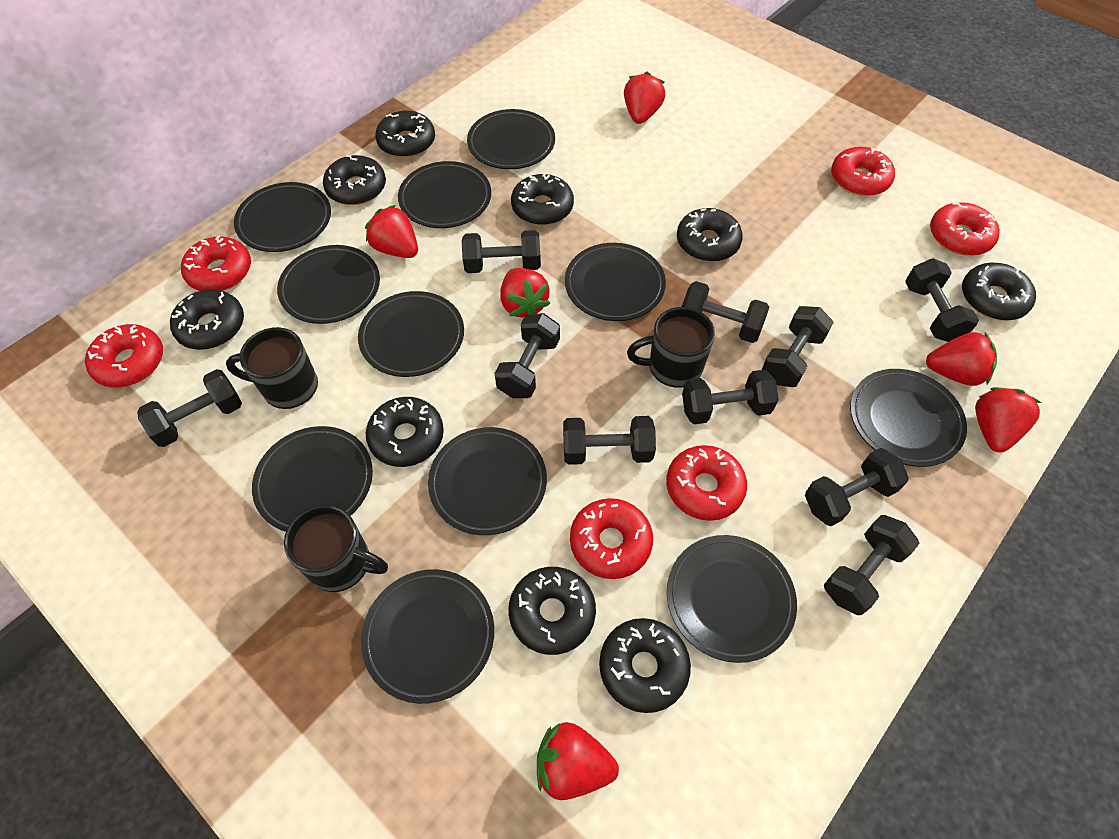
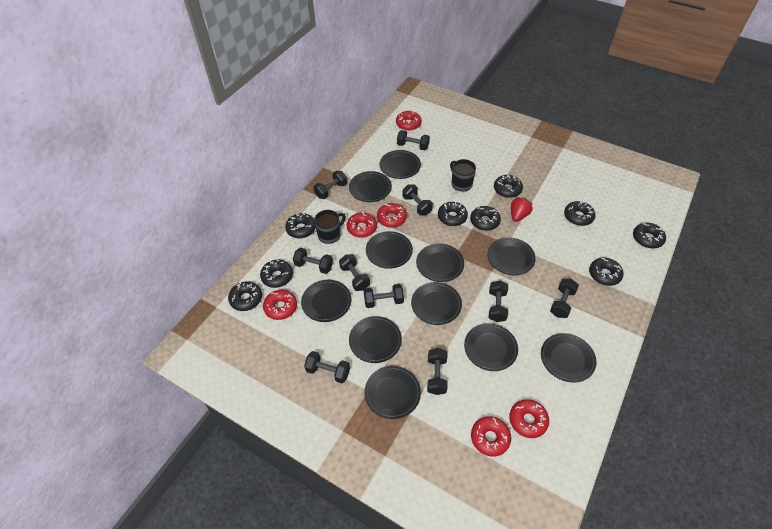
black mug: [226,327,318,409] [284,505,388,592] [627,307,715,388] = 3 -> [314,210,346,244] [450,159,476,191] = 2
red strawberry: [365,205,418,258] [500,268,551,318] [537,722,619,800] [624,72,665,124] [926,332,997,386] [975,387,1041,452] = 6 -> [511,197,533,222] = 1

